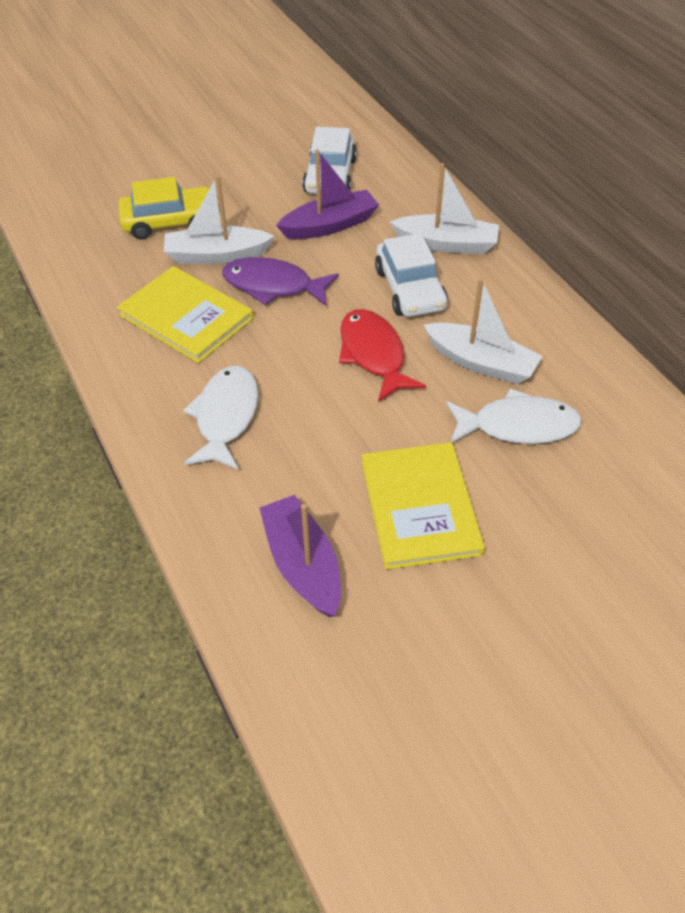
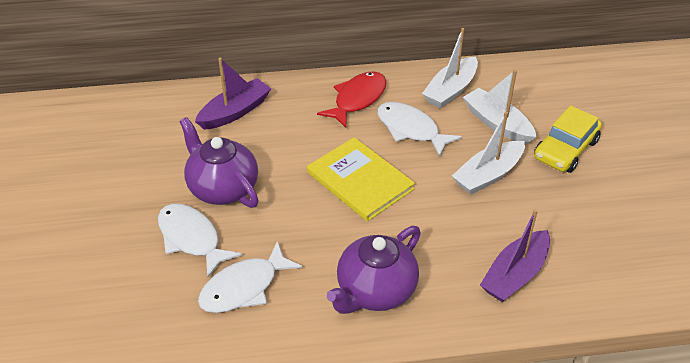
purple fish: [222,257,339,306] = 1 -> none = 0
purple teapot: none = 0 -> [179,117,259,208] [327,226,421,314] = 2
white car: [302,127,357,194] [375,233,448,317] = 2 -> none = 0
white fish: [183,366,258,470] [446,389,582,444] = 2 -> [158,204,242,277] [198,241,303,313] [377,102,462,157] = 3
yellow book: [117,266,253,363] [362,442,485,570] = 2 -> [307,137,415,221] = 1

